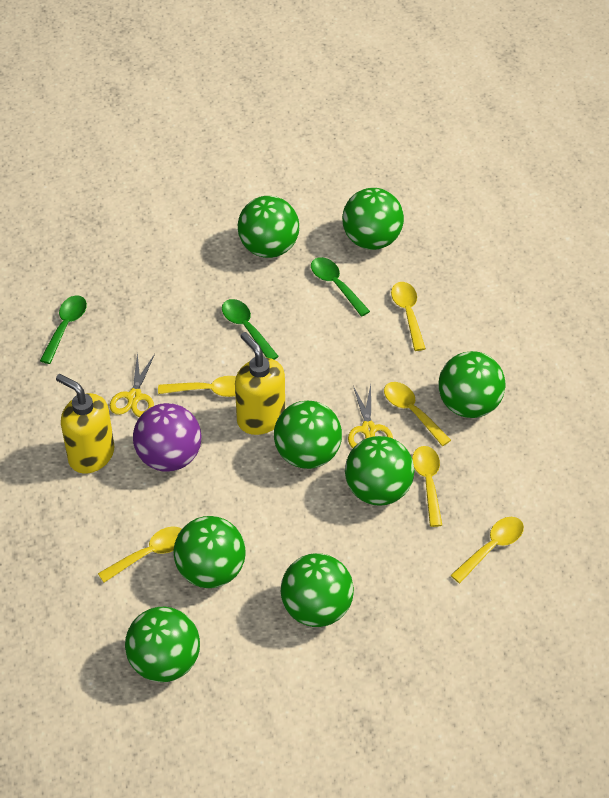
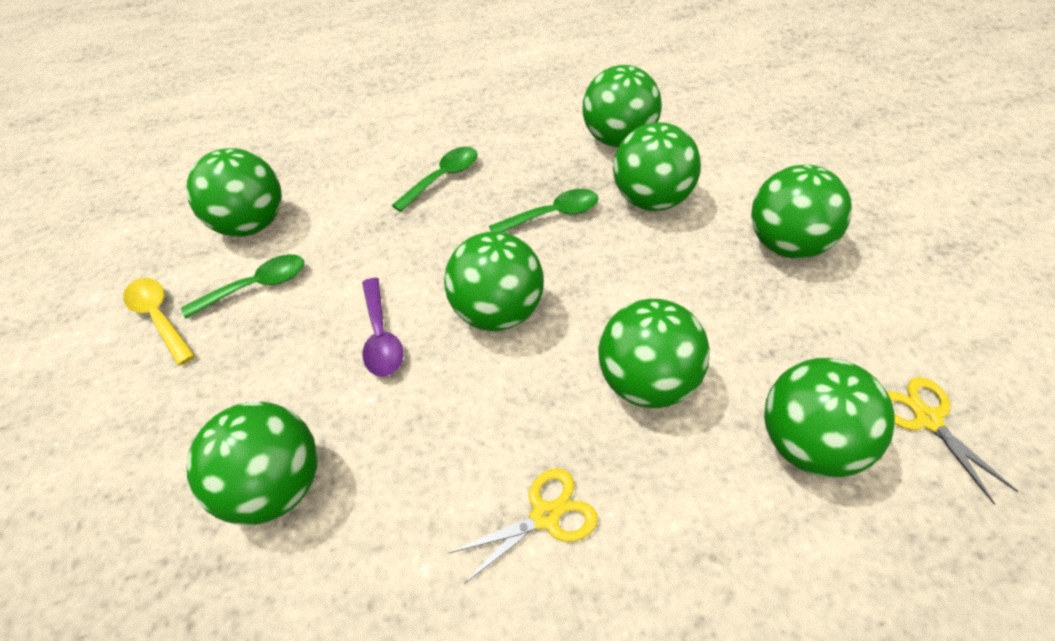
purple ball: [133,403,201,472] = 1 -> none = 0
purple spoon: none = 0 -> [362,278,403,377] = 1
yellow soap dispenser: [56,374,114,473] [235,332,285,435] = 2 -> none = 0
yellow spoon: [98,527,182,583] [158,376,236,397] [384,382,451,446] [391,282,426,351] [412,446,442,527] [450,517,524,583] = 6 -> [123,278,195,365] = 1

